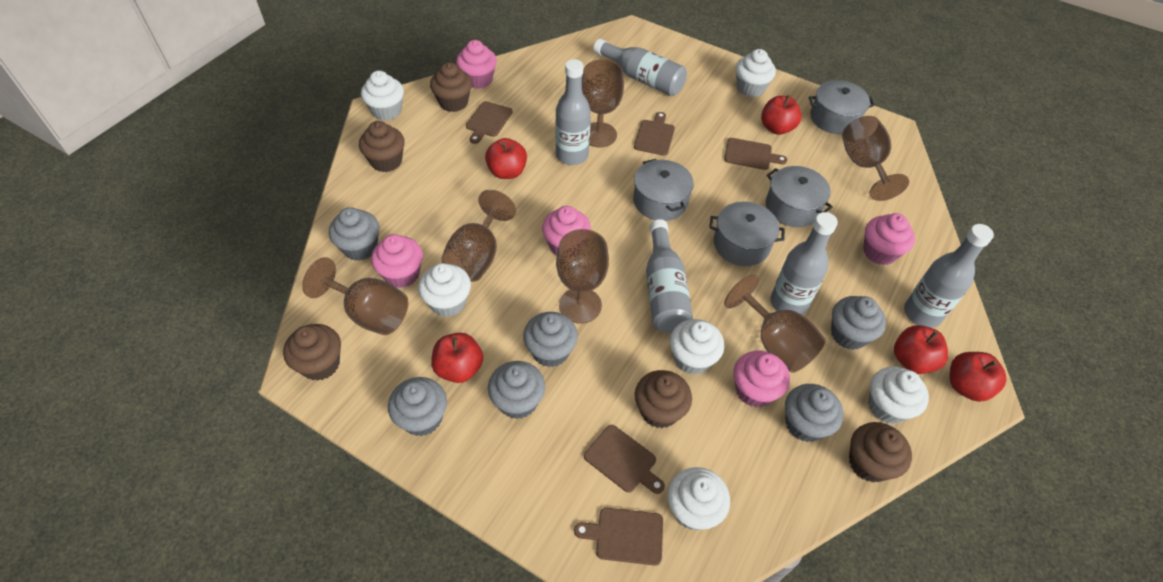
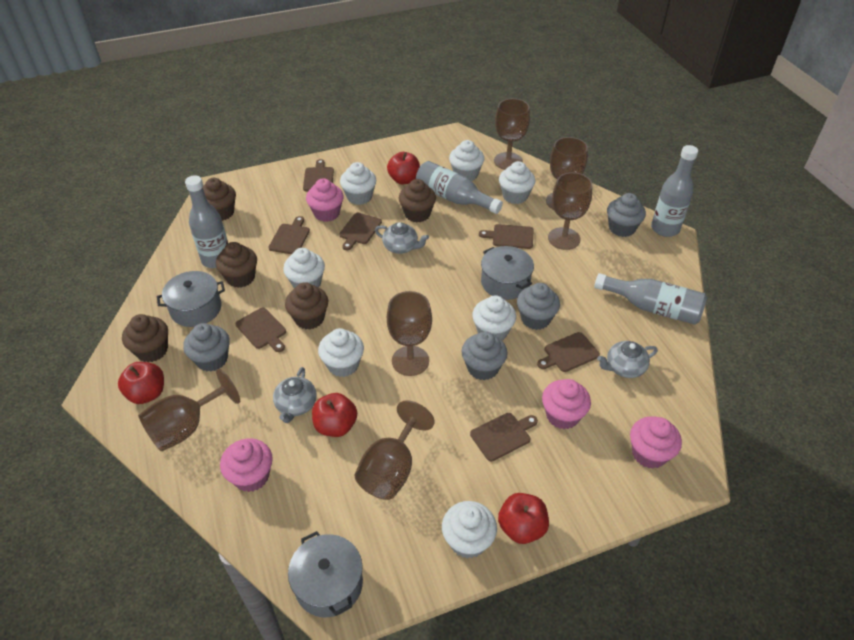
brown cutting board: [466,101,513,144] [574,508,663,566] [584,425,665,494] [634,112,675,156] [724,138,787,170] = 5 -> [236,308,286,352] [268,216,310,254] [303,159,334,191] [339,213,382,250] [470,413,538,461] [479,224,534,249] [537,332,600,372] = 7
grey bottle: [555,59,591,165] [593,39,687,96] [646,219,693,333] [770,212,838,315] [904,224,994,328] = 5 -> [185,175,228,268] [416,161,503,214] [594,273,707,325] [651,145,698,237] = 4
grey cupcake: [329,207,379,261] [388,377,447,436] [488,361,545,419] [523,312,578,367] [785,384,843,442] [831,296,886,350] = 6 -> [183,323,230,372] [461,331,507,380] [517,283,560,330] [607,193,646,237] = 4
grey pot: [633,159,694,221] [709,201,785,266] [766,166,833,227] [809,80,875,134] = 4 -> [157,271,225,327] [288,531,363,617] [481,246,534,300] = 3
grey teapot: none = 0 -> [273,367,317,423] [375,222,429,254] [597,341,658,378] = 3
pink cupcake: [371,234,423,288] [456,40,497,89] [542,206,591,256] [733,351,790,407] [863,213,915,265] = 5 -> [220,438,273,492] [306,178,344,222] [542,379,591,429] [630,416,682,469] = 4
red apple: [431,333,483,383] [485,138,527,179] [761,95,802,135] [894,325,948,374] [950,352,1007,402] = 5 -> [118,362,164,404] [312,393,357,437] [387,152,420,185] [498,493,549,544] = 4
white cupcake: [361,71,404,121] [418,263,471,317] [668,467,730,531] [670,319,724,375] [735,49,776,97] [868,366,929,424] = 6 -> [283,248,325,288] [318,328,364,377] [340,162,376,205] [442,501,497,558] [449,140,484,181] [472,295,516,340] [499,161,535,204] = 7

